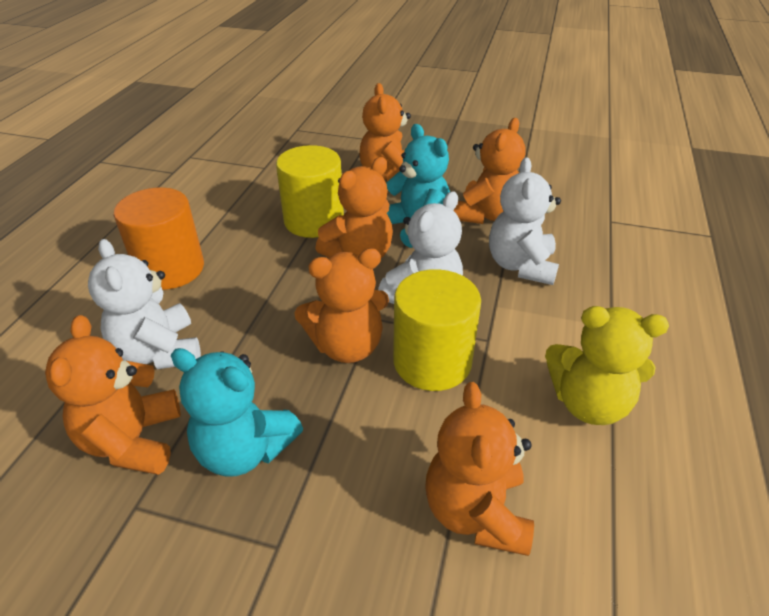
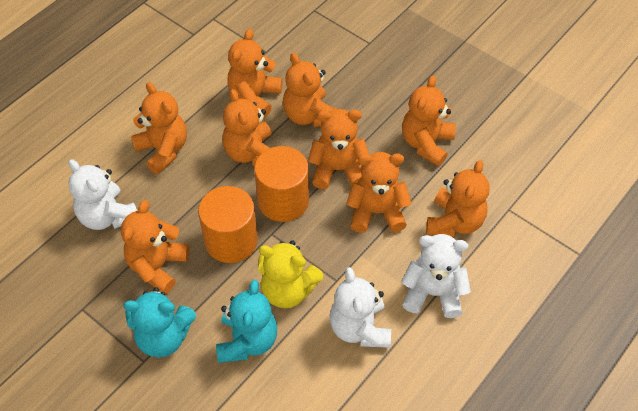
orange cylinder: [113,187,204,290] = 1 -> [198,186,258,263] [254,146,309,222] = 2
orange teddy bear: [45,315,181,475] [295,248,389,363] [315,157,393,258] [359,83,411,182] [425,382,534,556] [453,118,526,224] = 6 -> [121,200,190,294] [131,82,187,174] [222,89,272,166] [228,29,283,118] [283,53,337,127] [308,109,369,189] [346,152,412,233] [402,76,456,167] [426,160,490,237] = 9
yellow cylinder: [276,145,344,238] [393,269,481,391] = 2 -> none = 0

